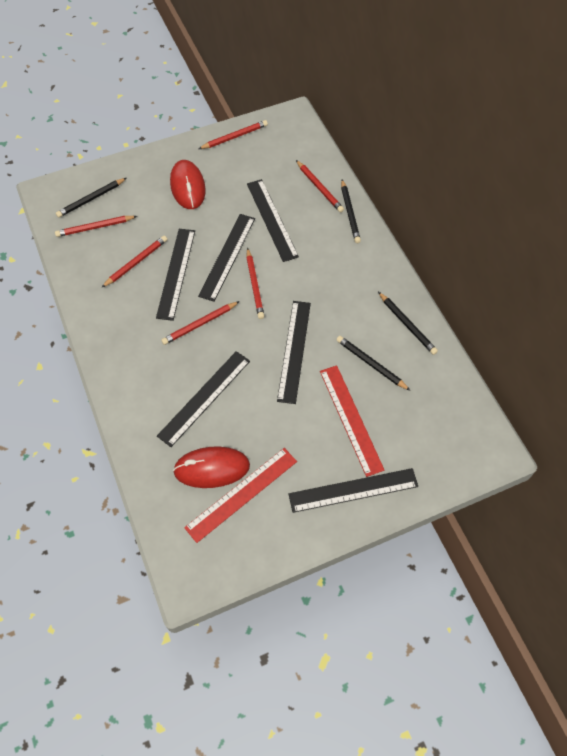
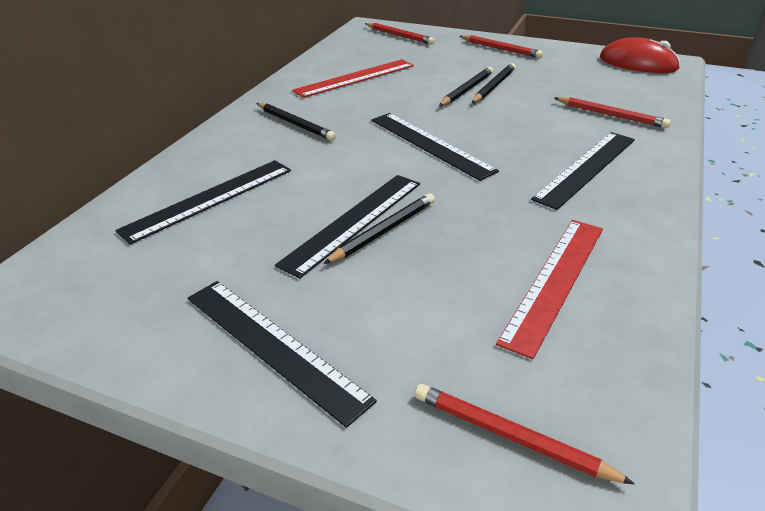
black ruler: [156,229,195,321] [157,351,250,447] [198,214,255,302] [247,179,299,262] [277,301,311,404] [288,468,418,513] = 6 -> [115,160,291,244] [188,281,377,428] [275,175,420,279] [371,113,499,181] [531,132,635,210] = 5
red mouse: [170,160,206,209] [173,446,250,488] = 2 -> [600,37,681,73] = 1
red pencil: [55,216,137,237] [101,236,167,288] [161,301,240,345] [199,120,268,149] [246,248,264,319] [296,160,344,213] = 6 -> [365,23,435,45] [415,384,635,484] [460,35,543,58] [554,97,671,128] = 4

